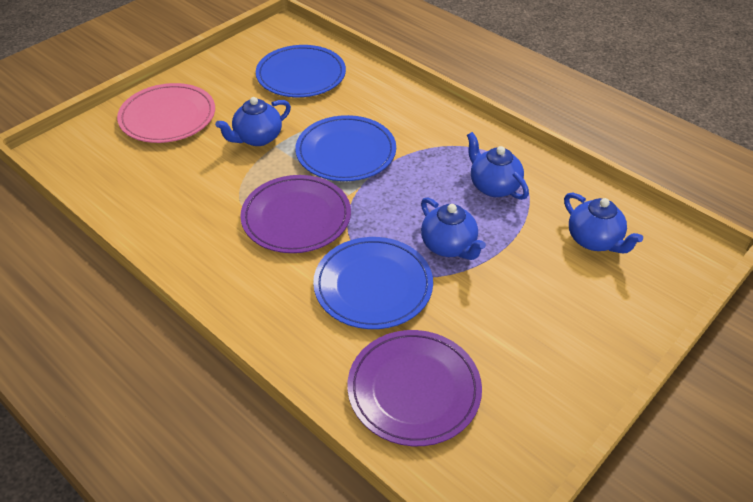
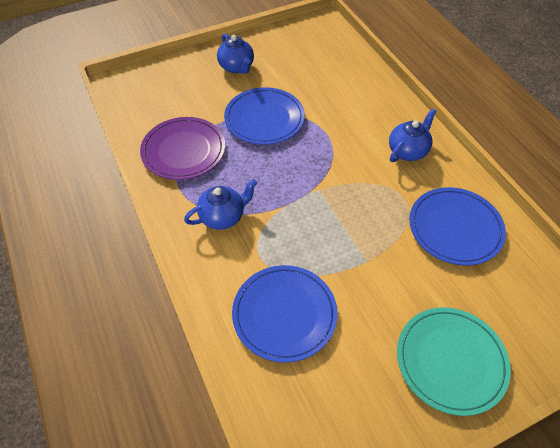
blue teapot: [215,97,291,146] [421,197,486,260] [467,132,529,200] [564,193,643,254] = 4 -> [184,179,257,230] [217,33,254,74] [389,109,436,162] = 3
pink plate: [117,83,215,143] = 1 -> none = 0
purple plate: [240,175,351,253] [347,330,482,446] = 2 -> [140,117,225,180] = 1
turquoise plate: none = 0 -> [397,307,511,416] = 1

